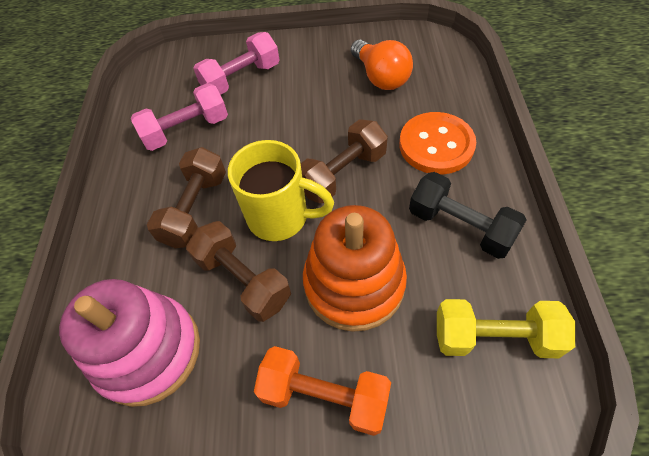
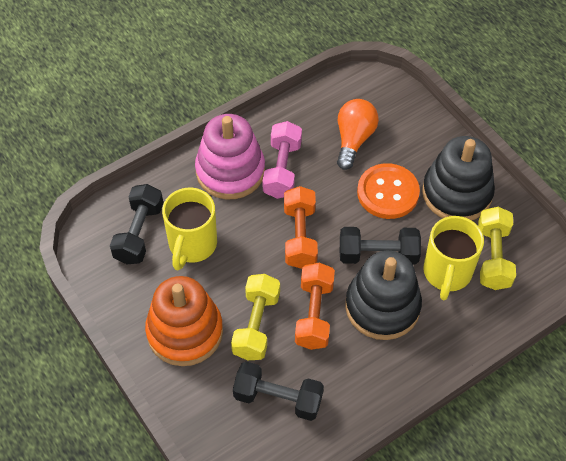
black dumbbell: [409,172,526,259] = 1 -> [110,184,163,264] [233,362,324,421] [340,227,421,264] = 3
black stacking toy: none = 0 -> [345,251,422,340] [422,136,495,221] = 2
brown dumbbell: [147,147,226,248] [186,221,291,322] [301,119,388,203] = 3 -> none = 0
orange dumbbell: [254,346,391,436] = 1 -> [284,186,318,269] [295,263,335,350] = 2
pink dumbbell: [131,83,228,151] [193,32,280,95] = 2 -> [263,121,302,199] = 1
yellow dumbbell: [437,299,575,358] = 1 -> [231,274,280,360] [478,207,516,290] = 2
yellow mug: [228,140,334,241] = 1 -> [162,188,217,270] [423,216,484,300] = 2

